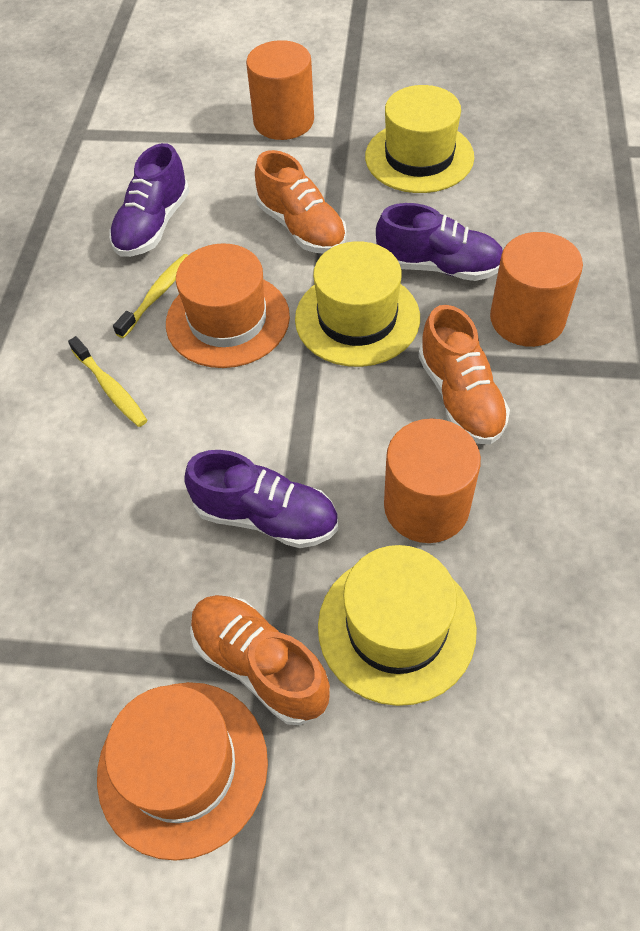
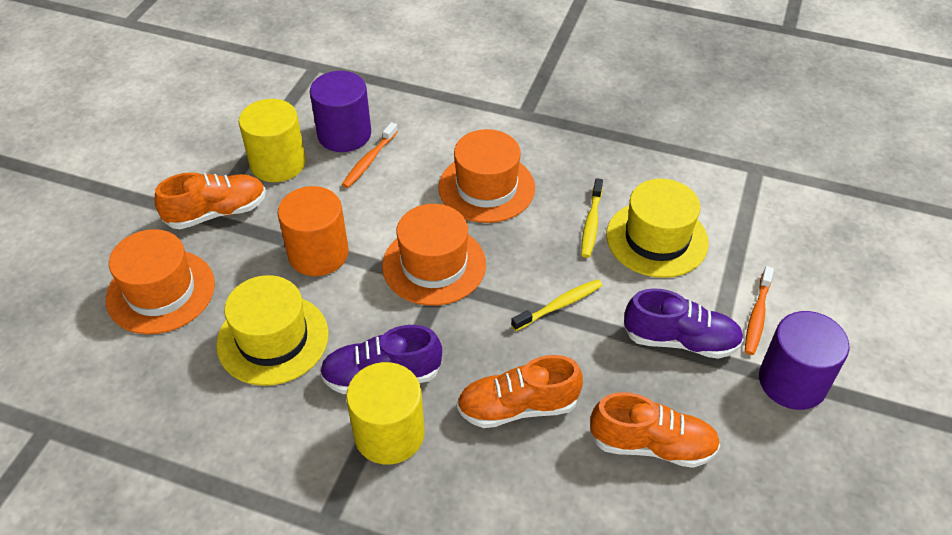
orange cylinder: [246,40,314,140] [384,418,481,543] [490,232,583,347] = 3 -> [278,186,349,276] = 1
orange hat: [97,682,268,861] [166,243,290,368] = 2 -> [106,229,215,334] [382,204,486,306] [438,129,535,223] = 3
orange toothbrush: none = 0 -> [342,122,398,188] [745,266,774,355] = 2
purple cylinder: none = 0 -> [310,71,371,152] [759,311,849,410] = 2
purple shoe: [109,143,190,257] [184,450,338,548] [376,203,503,281] = 3 -> [319,325,442,394] [624,288,744,359] = 2
yellow cylinder: none = 0 -> [239,99,306,182] [346,362,425,465] = 2
yellow hat: [295,241,420,367] [318,545,477,706] [365,85,474,193] = 3 -> [216,275,329,386] [606,179,709,278] = 2

